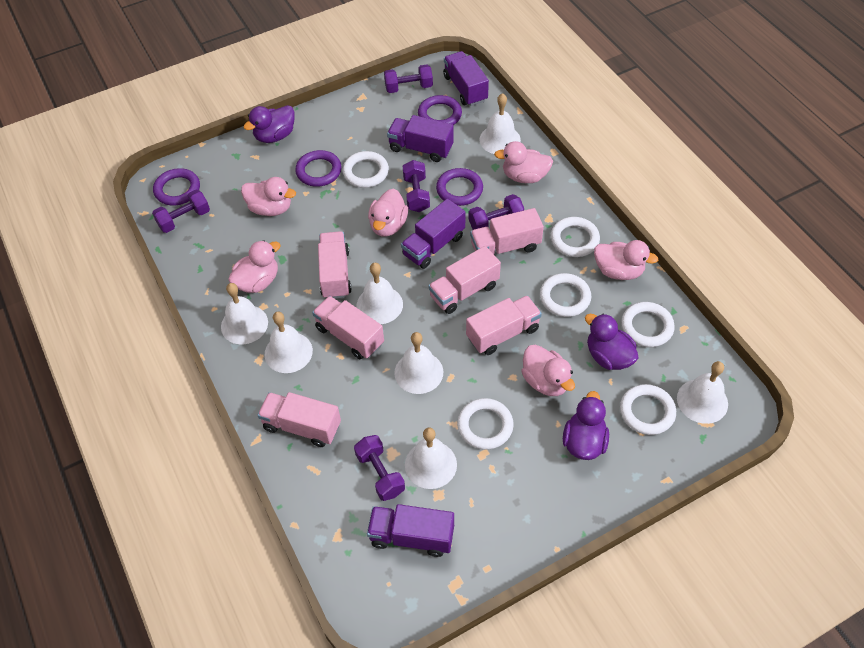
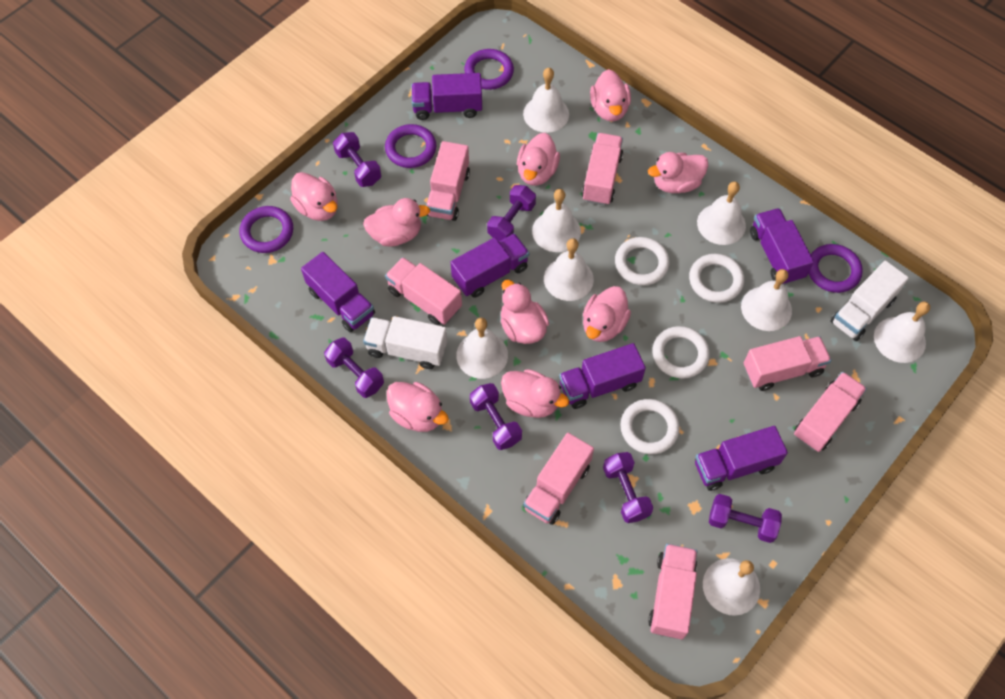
pink duck: [228,240,281,293] [241,177,296,216] [368,189,408,236] [494,141,553,183] [521,345,575,396] [594,240,658,280] = 6 -> [290,172,338,221] [363,198,430,247] [387,382,449,432] [501,280,549,344] [501,369,569,418] [517,133,560,186] [583,286,631,342] [590,69,631,121] [648,152,708,193] = 9
pink truck: [257,392,341,447] [312,296,384,359] [318,231,352,299] [428,246,501,314] [466,295,542,355] [470,208,544,255] = 6 -> [385,257,462,325] [426,141,470,221] [523,433,594,525] [582,133,623,206] [648,544,697,640] [744,336,831,391] [794,372,867,452] = 7
purple duck: [243,105,295,143] [563,391,609,460] [585,314,639,370] = 3 -> none = 0
purple dumbbell: [152,190,210,233] [354,435,405,501] [384,65,433,93] [403,160,430,212] [468,194,524,230] = 5 -> [324,338,384,398] [333,132,382,187] [470,383,522,450] [487,185,536,242] [603,452,653,523] [709,494,782,543] = 6
purple truck: [367,504,454,557] [387,115,454,162] [401,199,466,269] [443,51,489,106] = 4 -> [301,252,375,332] [411,73,482,120] [451,233,529,298] [559,343,646,409] [695,426,788,491] [750,208,814,285] = 6
white bell: [221,283,268,344] [265,312,313,373] [356,263,403,324] [394,332,443,394] [405,428,457,489] [480,93,521,154] [677,361,728,424] = 7 -> [456,318,508,379] [523,68,569,133] [532,189,581,252] [544,238,594,301] [697,182,746,245] [703,558,760,616] [741,269,792,331] [874,301,930,363] = 8
white ring: [343,151,389,188] [457,398,514,450] [540,273,591,317] [551,217,600,257] [620,384,676,435] [621,302,675,347] = 6 -> [615,237,669,285] [620,399,680,454] [652,326,710,379] [689,254,744,303] = 4
white truck: none = 0 -> [363,316,447,369] [831,261,909,341] = 2

